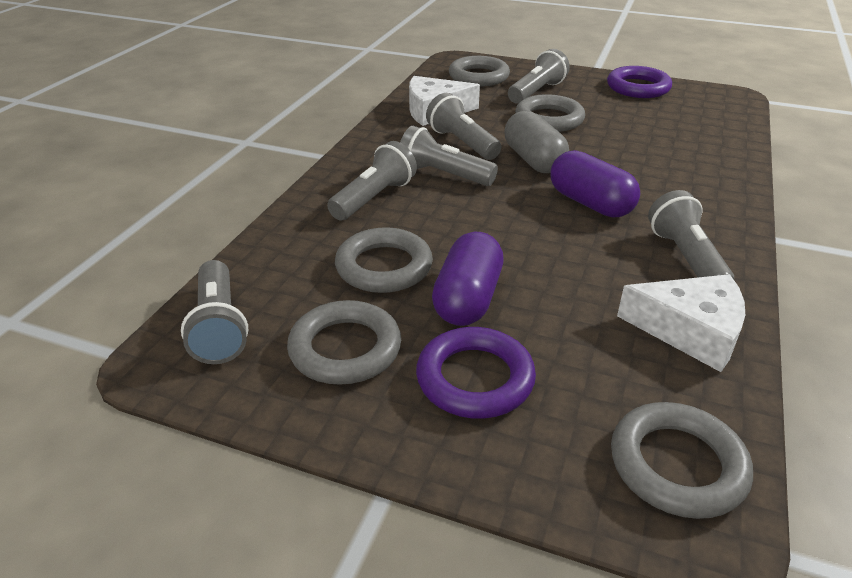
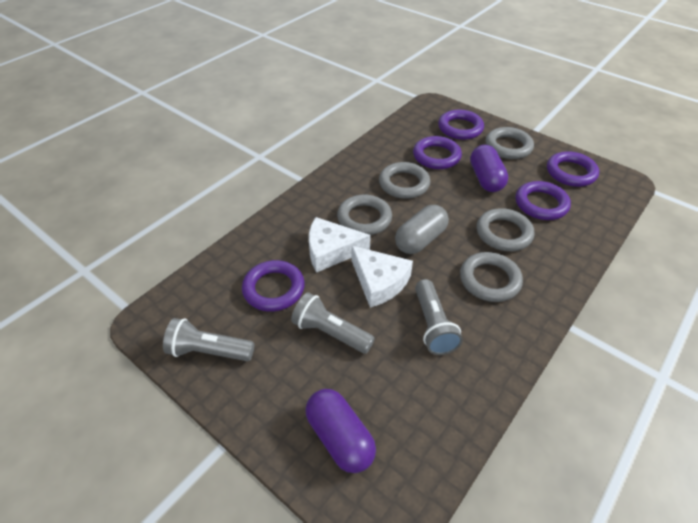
grey flashlight: [181,260,249,364] [327,141,417,220] [400,126,498,186] [426,93,501,160] [508,49,570,104] [648,190,734,279] = 6 -> [163,318,254,361] [291,292,375,354] [415,279,463,355] = 3
purple ring: [416,327,536,419] [607,66,672,98] = 2 -> [242,260,305,312] [413,136,462,169] [438,110,484,140] [515,181,571,220] [547,151,599,187] = 5

